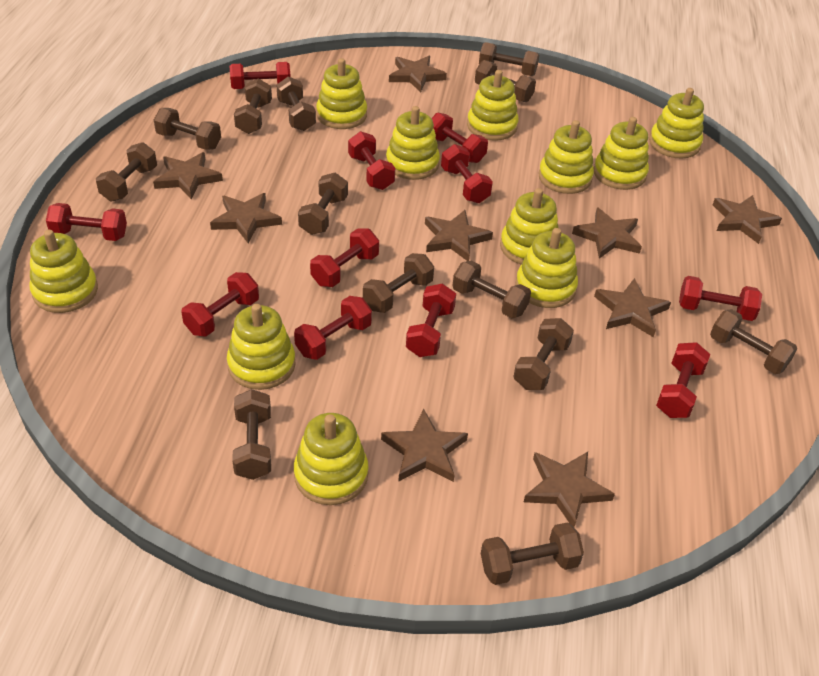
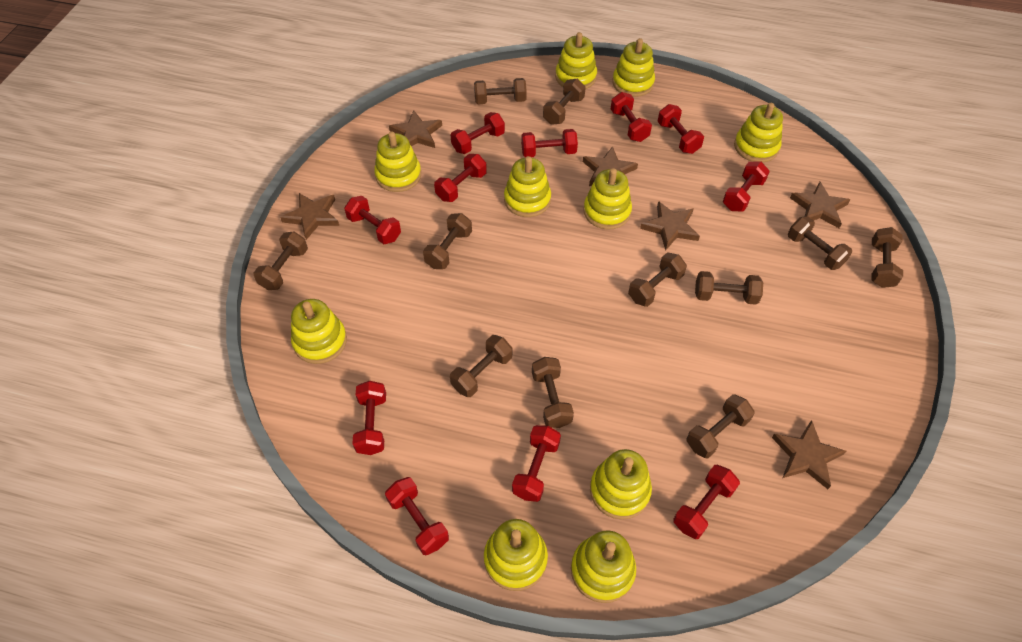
brown dumbbell: [96,142,157,201] [154,108,221,150] [232,389,271,480] [234,78,272,134] [277,77,316,131] [298,173,348,235] [363,253,434,313] [453,261,531,318] [475,60,536,102] [479,42,539,76] [481,523,584,585] [514,318,574,390] [710,309,797,374] = 13 -> [253,231,308,290] [423,213,472,269] [450,335,512,397] [474,78,527,104] [532,357,574,428] [543,79,586,125] [628,252,687,307] [686,394,755,458] [695,271,763,305] [788,216,852,270] [871,227,903,288] = 11
brown star: [153,152,223,200] [210,193,282,243] [381,409,468,482] [389,56,447,92] [425,210,493,261] [524,452,615,527] [572,207,642,259] [594,278,671,337] [713,195,782,244] = 9 -> [280,193,339,240] [389,111,442,148] [583,146,638,186] [640,201,700,251] [772,420,846,489] [790,182,850,228] = 6
yellow stacking toy: [29,230,98,313] [227,304,296,390] [294,413,368,505] [316,58,367,129] [386,106,440,180] [467,70,519,141] [500,188,558,265] [515,228,578,308] [539,120,594,194] [594,117,649,190] [649,88,704,159] = 11 -> [291,299,347,364] [374,131,421,192] [484,519,548,591] [504,156,551,217] [555,32,597,89] [571,530,636,603] [583,168,632,230] [590,449,652,520] [612,38,655,97] [734,103,783,163] = 10

